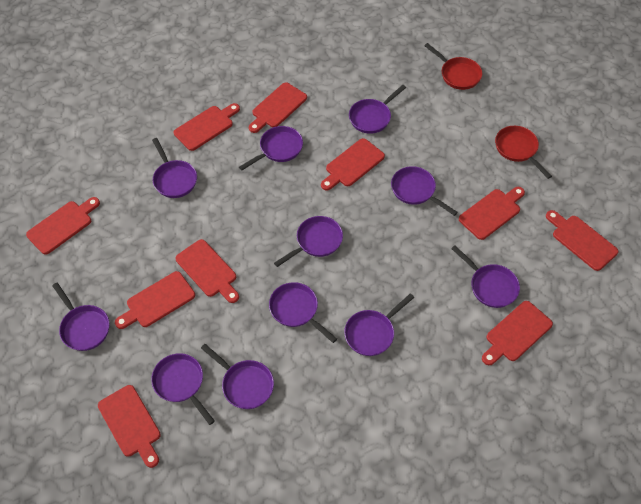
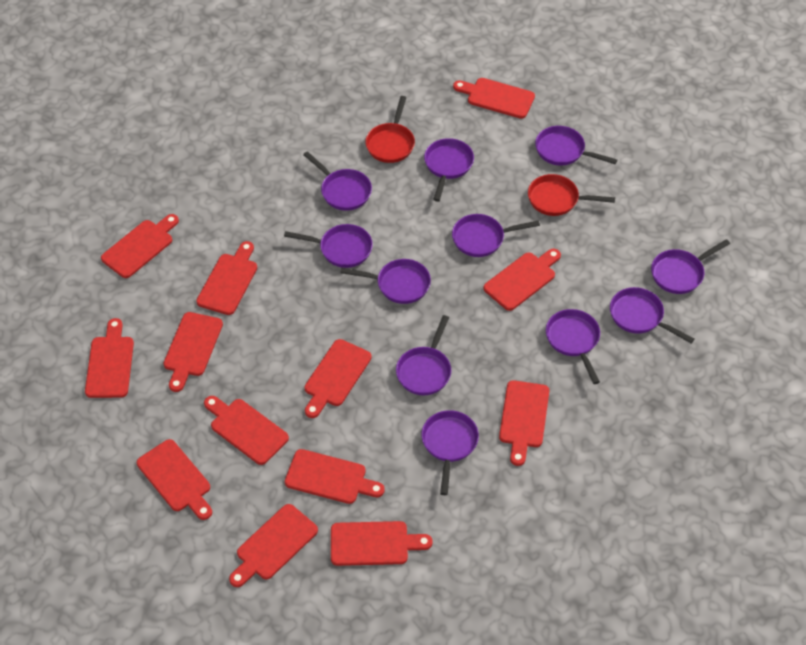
red cutting board: [26,197,100,255] [98,385,161,468] [115,271,195,329] [174,103,240,151] [175,239,239,303] [249,83,307,133] [321,138,385,190] [459,187,525,240] [482,301,553,365] [546,210,618,271] = 10 -> [85,318,134,398] [101,214,179,278] [137,439,212,520] [163,312,223,392] [196,241,257,315] [204,396,289,465] [229,504,318,587] [285,449,385,504] [304,339,372,418] [331,521,433,566] [453,78,535,119] [483,249,561,311] [499,380,549,466] = 13

